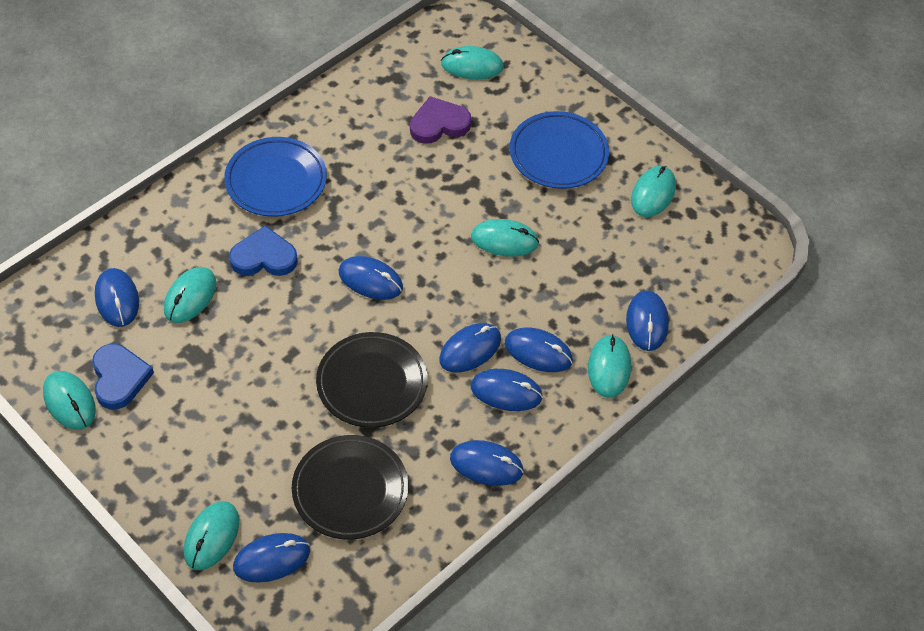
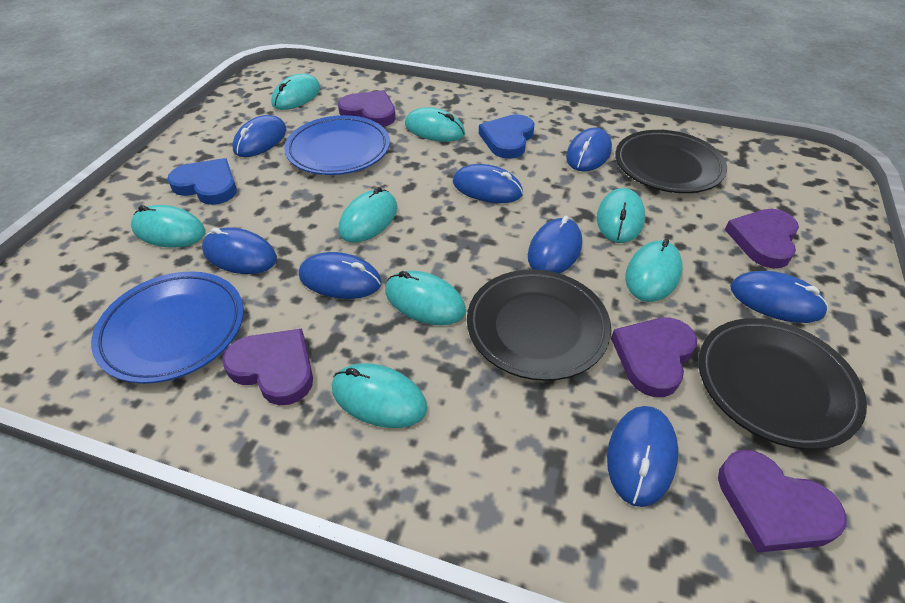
black plate: [292,435,409,540] [316,332,428,428] = 2 -> [467,269,611,381] [615,130,727,193] [698,318,867,450] = 3
purple heart: [410,96,472,144] = 1 -> [222,329,313,405] [338,90,396,127] [611,317,697,397] [718,450,847,553] [725,209,799,268] = 5
turquoise mouse: [43,371,96,430] [164,267,217,323] [184,501,239,570] [441,46,504,79] [471,219,539,257] [588,334,631,398] [631,166,676,217] = 7 -> [131,205,205,248] [271,74,320,110] [332,363,427,428] [339,187,397,243] [385,271,466,325] [405,107,465,142] [597,188,645,243] [625,239,682,302] = 8

